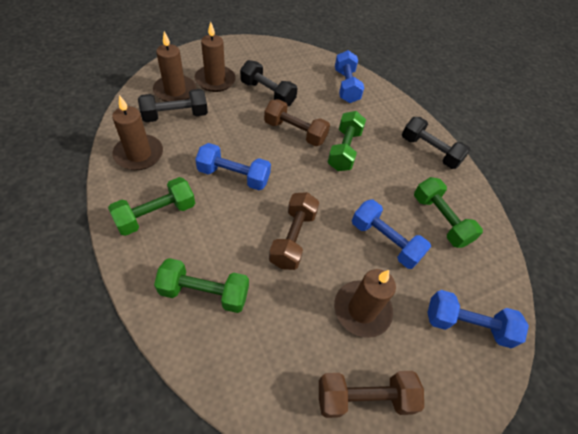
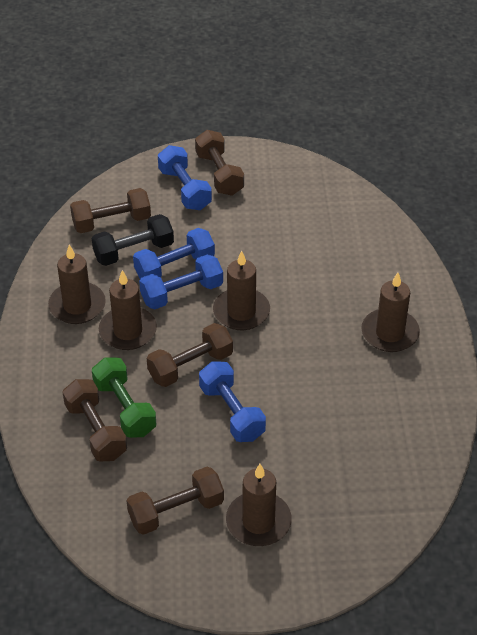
black dumbbell: [138,89,208,122] [240,60,298,106] [402,117,470,169] = 3 -> [92,214,174,266] = 1
brown candle: [112,95,163,170] [153,31,196,102] [194,22,236,92] [334,269,396,338] = 4 -> [48,245,106,324] [99,270,157,350] [213,251,270,330] [226,464,292,546] [361,273,420,352] = 5
brown dumbbell: [264,99,330,146] [269,192,320,270] [319,371,424,418] = 3 -> [63,379,127,462] [70,188,151,233] [127,467,224,535] [147,323,233,387] [195,130,244,196] = 5
green dumbbell: [108,177,195,236] [154,258,249,313] [327,111,366,171] [414,177,483,248] = 4 -> [92,358,156,438] = 1

